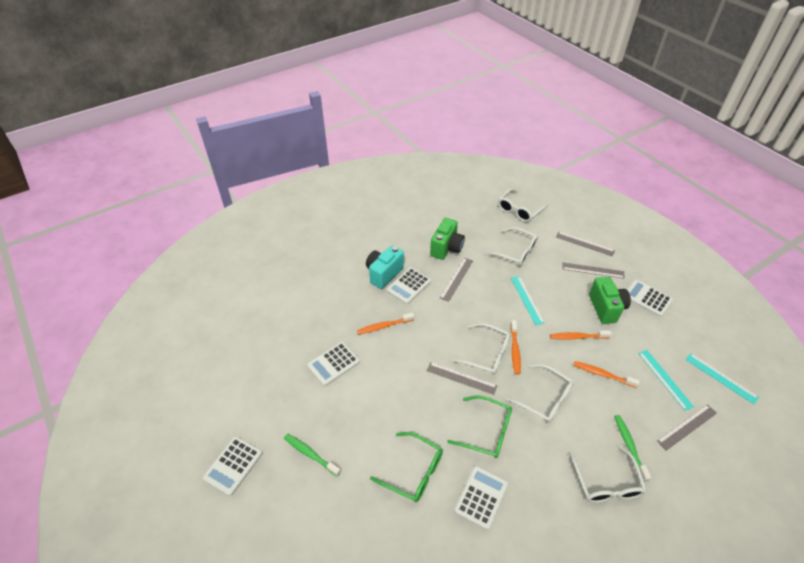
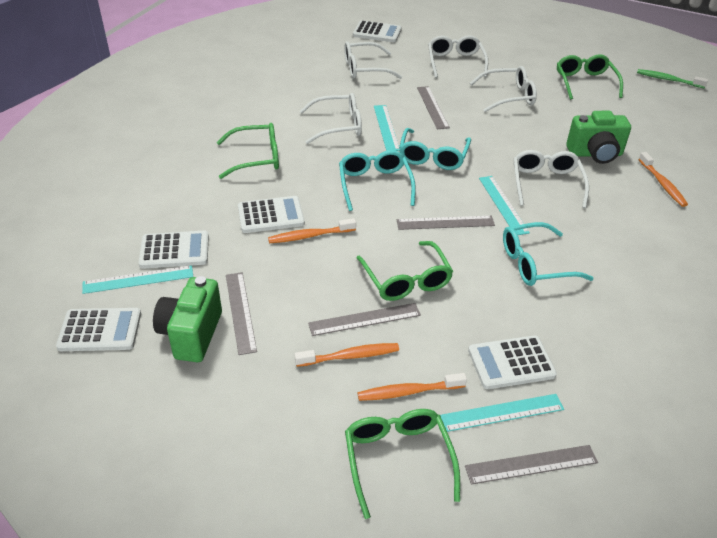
green glasses: [370,432,443,502] [447,395,512,458] = 2 -> [217,123,279,179] [345,409,460,519] [357,241,453,301] [557,54,623,100] = 4
green toothbrush: [284,434,341,476] [614,415,651,482] = 2 -> [637,69,708,89] = 1
turquoise camera: [366,245,404,289] = 1 -> none = 0
turquoise glasses: none = 0 -> [339,150,416,211] [399,128,471,170] [503,222,594,286] = 3
turquoise ruler: [511,276,545,325] [638,350,694,411] [685,353,759,404] = 3 -> [82,265,193,294] [374,105,400,151] [440,394,564,432] [479,176,530,235] = 4

